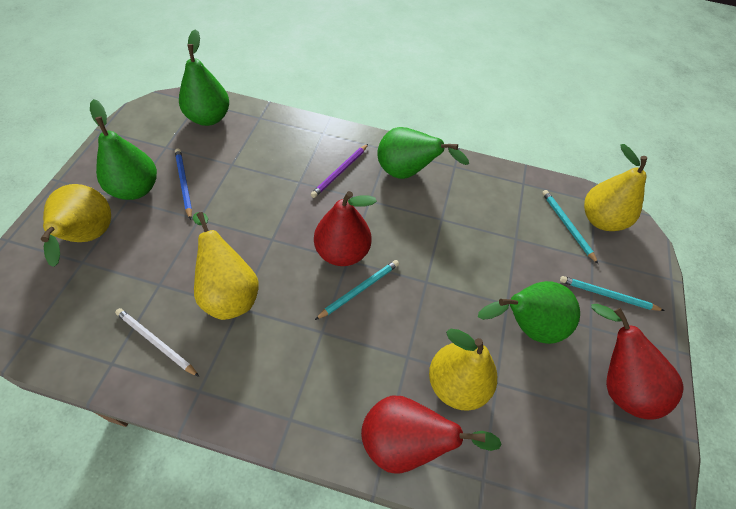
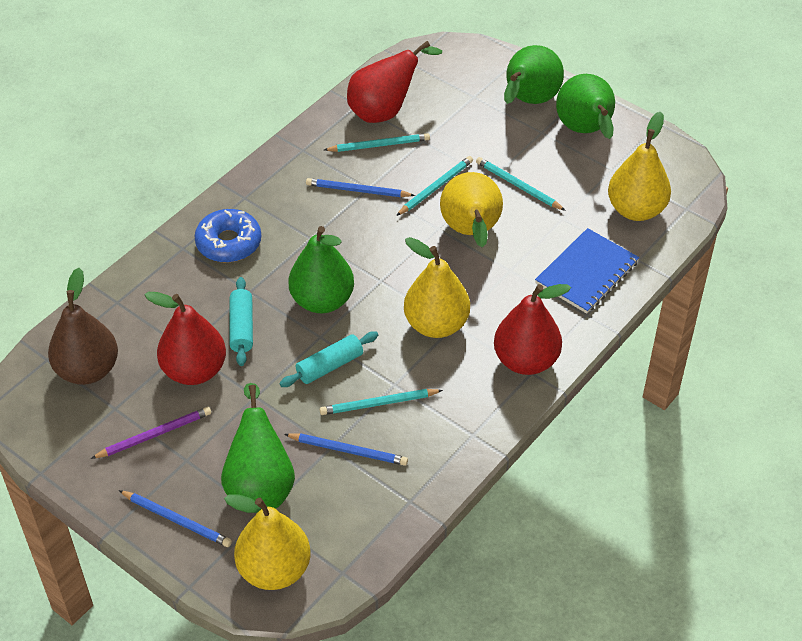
blue donut: none = 0 -> [194,209,261,262] = 1
blue notebook: none = 0 -> [535,228,639,314] = 1
blue pencil: [175,148,192,220] = 1 -> [119,490,232,547] [284,433,408,466] [306,178,415,197] = 3
brown pear: none = 0 -> [48,268,118,385] = 1
turquoise pencil: [315,260,399,320] [542,190,598,264] [560,276,665,311] = 3 -> [320,389,443,415] [324,133,430,152] [396,156,473,216] [476,157,566,211] = 4
turquoise rolling pin: none = 0 -> [230,277,253,366] [279,331,378,387] = 2
white pencil: [115,308,199,377] = 1 -> none = 0

